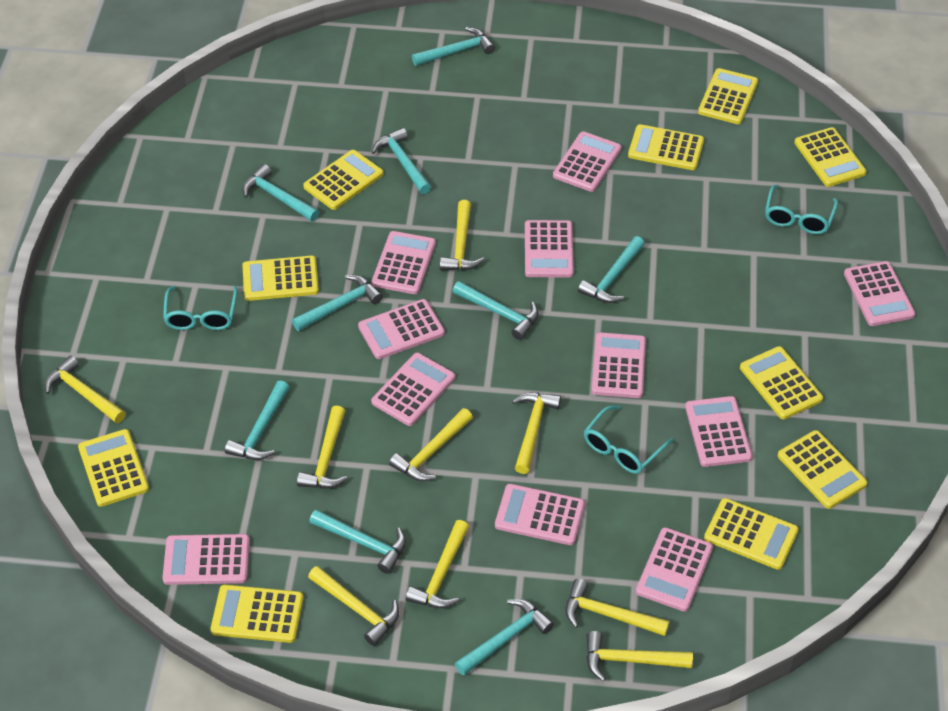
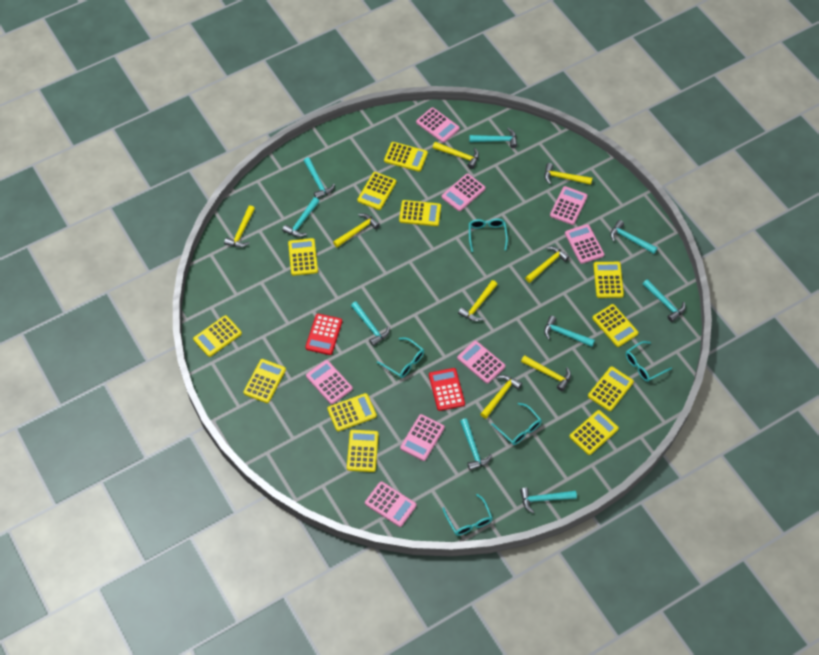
pink calculator: [163,534,250,585] [358,299,445,359] [371,353,455,426] [372,231,436,294] [495,484,585,545] [525,220,574,278] [553,131,622,192] [592,332,646,398] [636,527,713,612] [685,396,752,467] [844,261,915,326] = 11 -> [306,360,353,404] [365,481,416,527] [400,414,445,461] [416,107,460,143] [441,173,486,211] [457,340,505,384] [550,186,588,225] [565,224,604,264] = 8
red calculator: none = 0 -> [305,314,342,355] [429,368,465,411] = 2
turquoise glasses: [163,286,238,330] [584,405,674,474] [765,185,838,234] = 3 -> [377,337,424,378] [442,494,492,536] [469,218,508,252] [491,403,541,445] [626,341,672,382] = 5
yellow calculator: [78,429,149,507] [210,584,304,643] [242,256,319,301] [303,150,384,210] [628,124,704,170] [698,68,758,124] [704,498,799,570] [740,346,823,419] [778,430,868,509] [794,127,867,187] = 10 -> [193,315,242,357] [243,359,286,403] [288,238,318,276] [327,393,377,431] [347,430,379,472] [357,172,396,210] [384,142,428,172] [399,200,441,226] [569,410,619,455] [588,366,634,411] [592,304,639,347] [593,262,624,298] = 12
yellow hammer: [45,355,126,423] [297,406,348,489] [308,566,399,646] [389,408,473,481] [406,520,469,608] [440,200,485,271] [512,392,561,474] [565,579,669,636] [586,631,693,682] = 9 -> [224,205,255,247] [333,213,380,248] [433,142,479,169] [458,280,498,321] [480,375,522,419] [521,355,571,391] [525,246,569,283] [544,163,592,185] = 8

